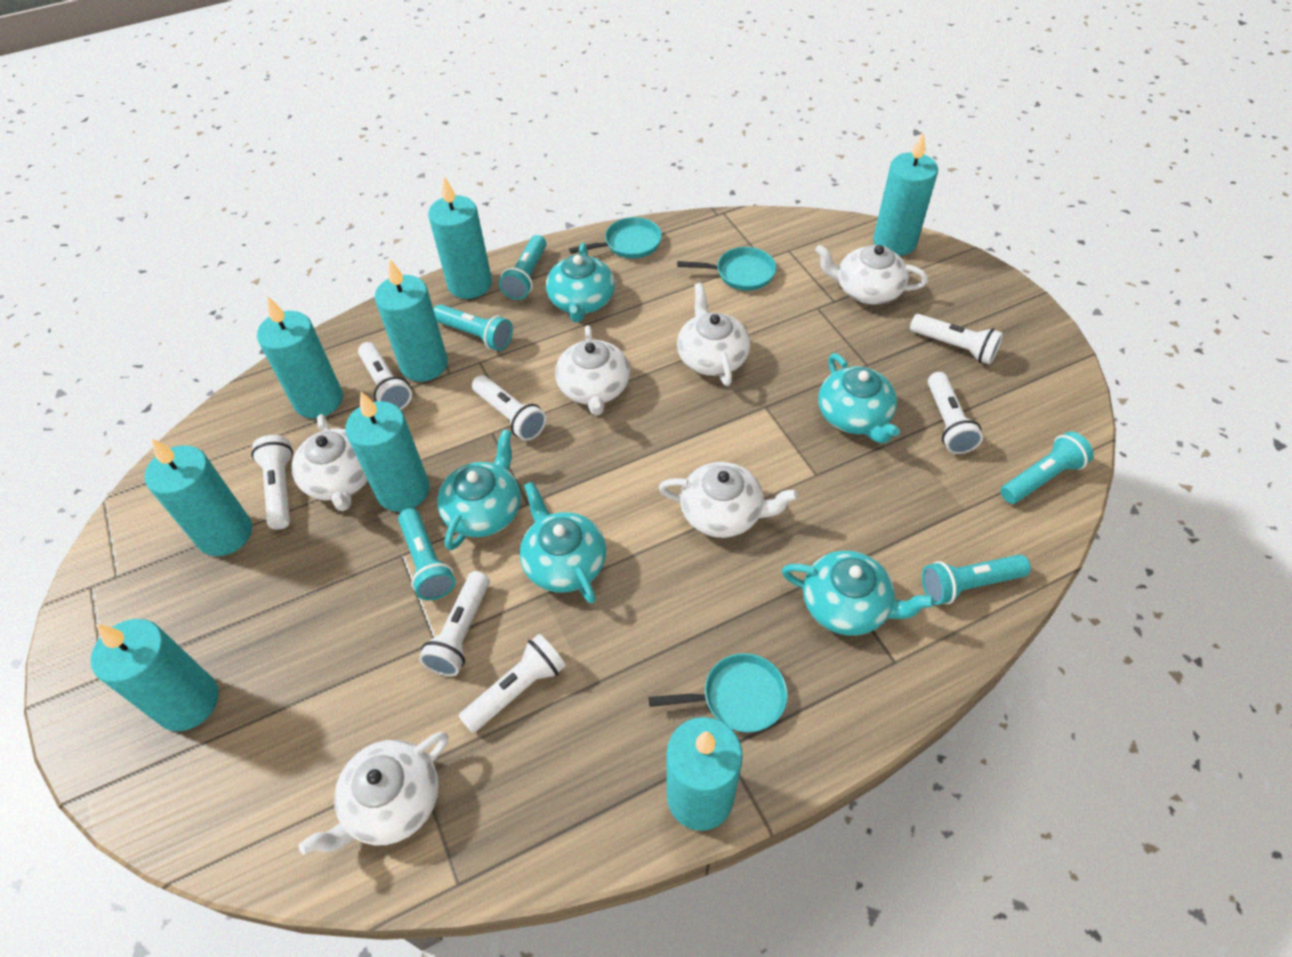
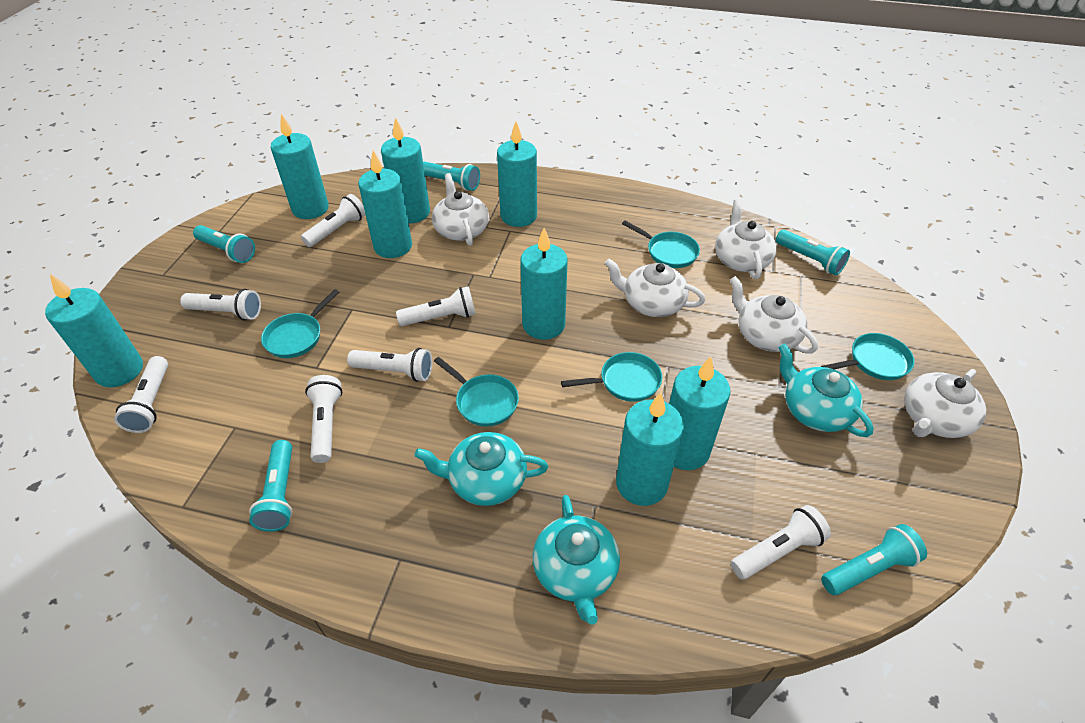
turquoise pan: [569,217,662,259] [648,653,788,732] [677,247,776,291] = 3 -> [261,289,339,358] [434,357,519,427] [561,352,662,402] [622,220,700,268] [821,333,915,380] = 5
turquoise teapot: [437,429,521,550] [520,482,606,604] [546,243,615,322] [782,551,934,636] [818,353,900,444] = 5 -> [414,432,548,506] [533,495,620,625] [778,344,874,437] = 3
white teapot: [292,414,368,511] [298,732,448,855] [555,325,630,416] [659,462,798,538] [677,283,750,386] [815,245,928,305] = 6 -> [432,173,489,246] [604,258,705,317] [715,199,777,279] [730,276,818,354] [904,369,986,438] = 5

